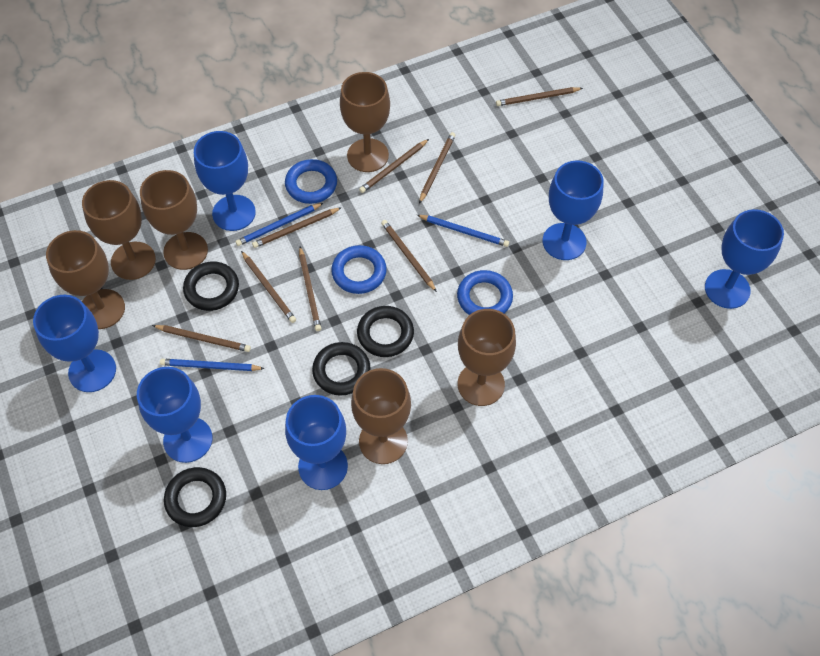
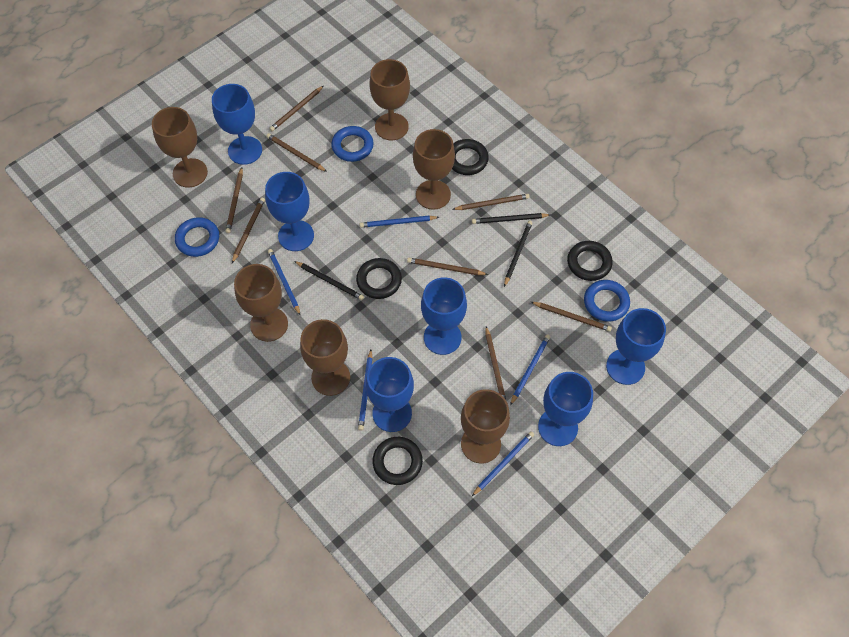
black pencil: none = 0 -> [294,261,364,300] [472,213,550,224] [504,221,532,287] = 3
blue pencil: [160,359,265,371] [235,203,323,246] [417,215,509,247] = 3 -> [268,249,301,316] [358,350,373,431] [360,216,439,228] [472,431,534,496] [510,334,551,405] = 5

